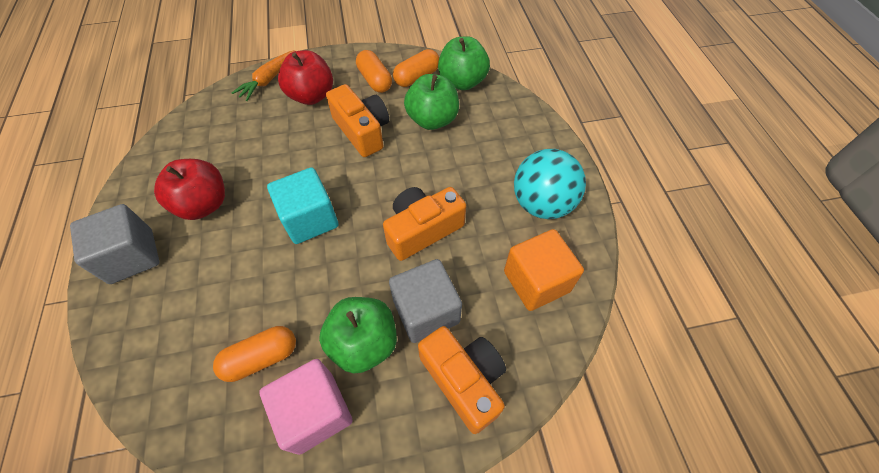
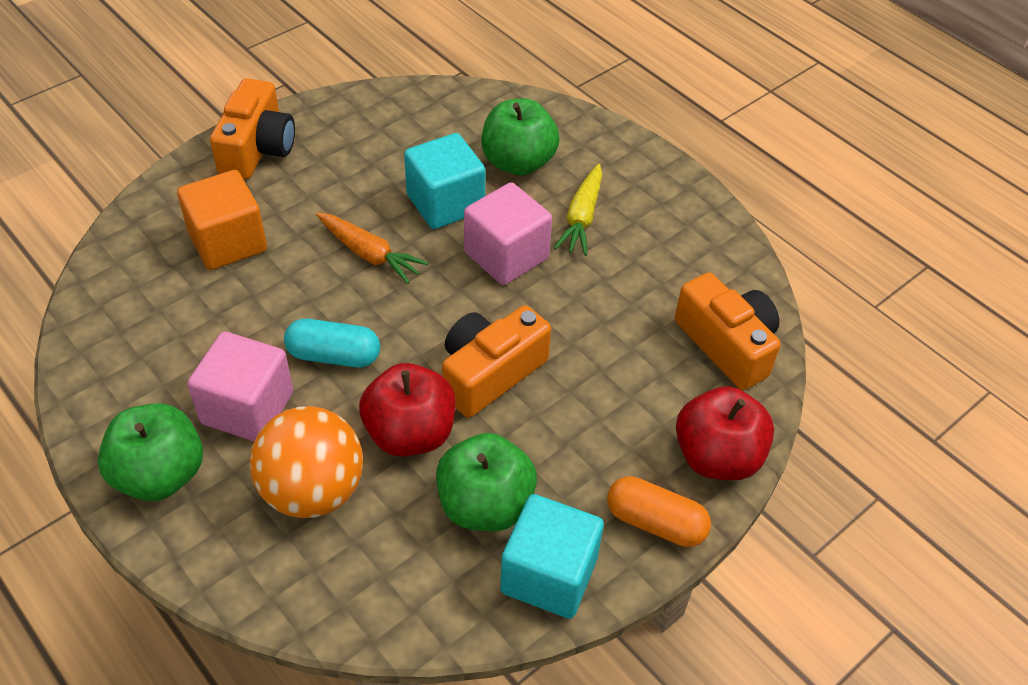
grey cube: [70,204,160,284] [389,259,462,343] = 2 -> none = 0
orange ball: none = 0 -> [250,406,363,518] = 1
orange capsule: [213,326,296,382] [356,50,392,93] [393,49,439,87] = 3 -> [607,476,711,547] = 1
pink cube: [259,359,352,455] = 1 -> [188,332,293,441] [464,182,552,285] = 2
turquoise ball: [514,149,586,219] = 1 -> none = 0
turquoise capsule: none = 0 -> [284,319,380,368] = 1
turquoise cube: [267,167,339,244] = 1 -> [404,133,486,229] [500,494,604,619] = 2
yellow carrot: none = 0 -> [554,164,602,256] = 1

